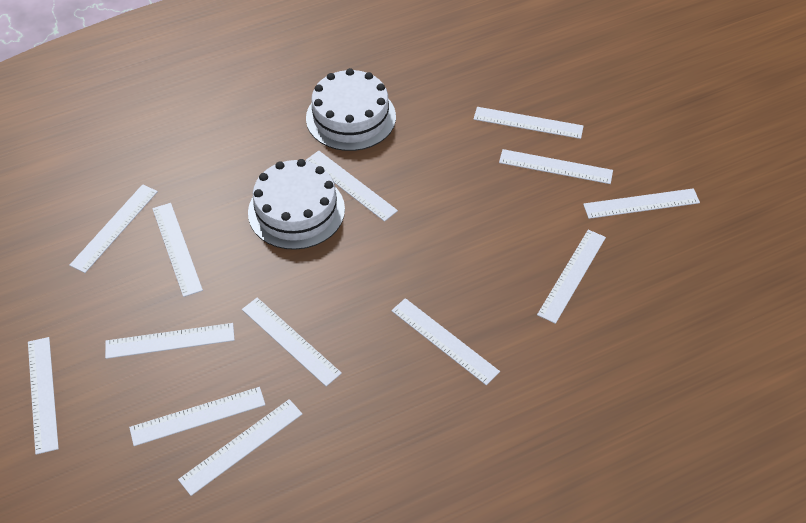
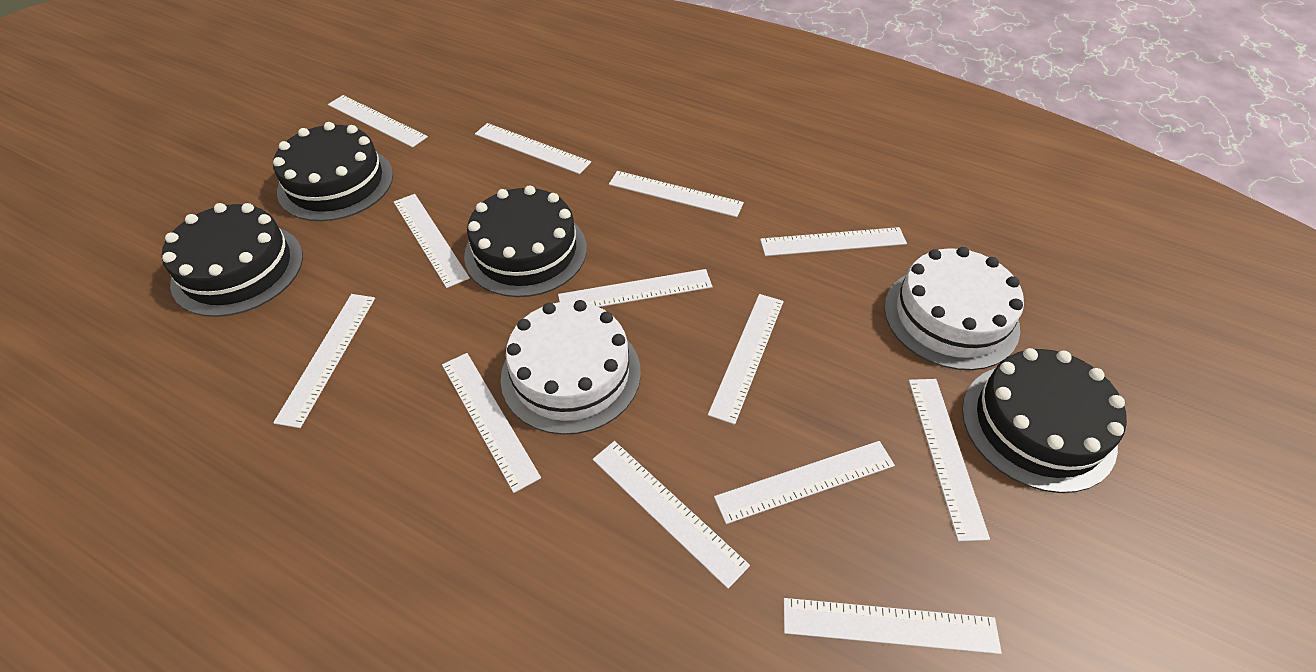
black cake: none = 0 -> [162,203,303,317] [273,122,393,221] [464,185,587,297] [962,348,1127,493] = 4

